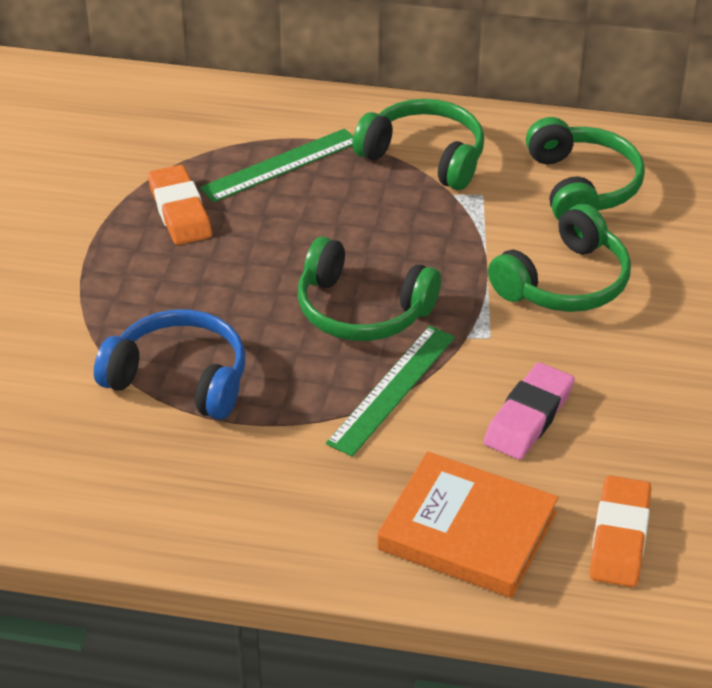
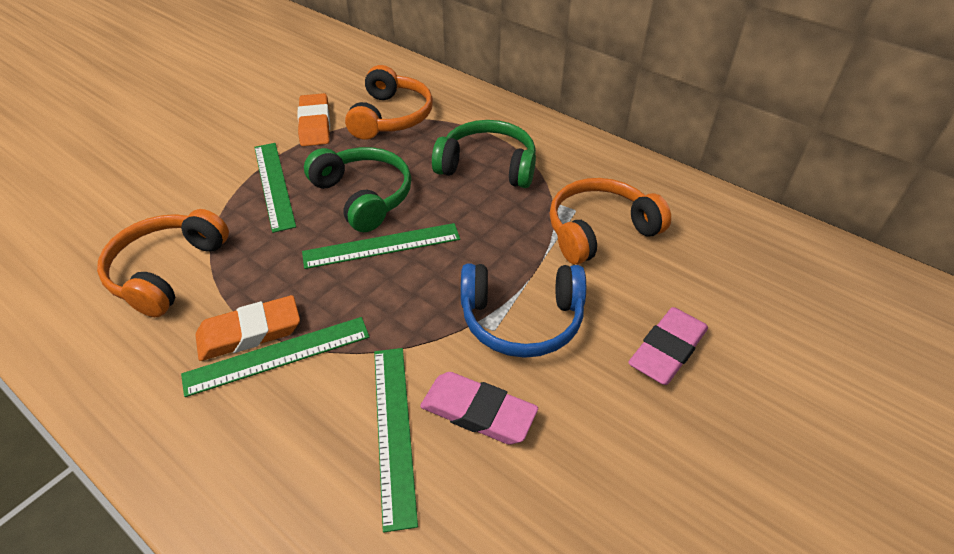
green headphones: [298,237,441,341] [352,99,484,190] [488,204,631,312] [526,117,645,221] = 4 -> [304,147,411,232] [432,120,536,188] = 2
green ruler: [200,128,353,202] [326,326,455,457] = 2 -> [181,317,369,397] [254,143,296,233] [302,223,460,269] [374,348,418,532] = 4
orange book: [377,452,558,598] = 1 -> none = 0
orange headphones: none = 0 -> [97,209,229,317] [345,65,433,140] [550,178,671,264] = 3
pink eraser: [483,362,575,460] = 1 -> [420,372,538,445] [628,307,708,385] = 2

